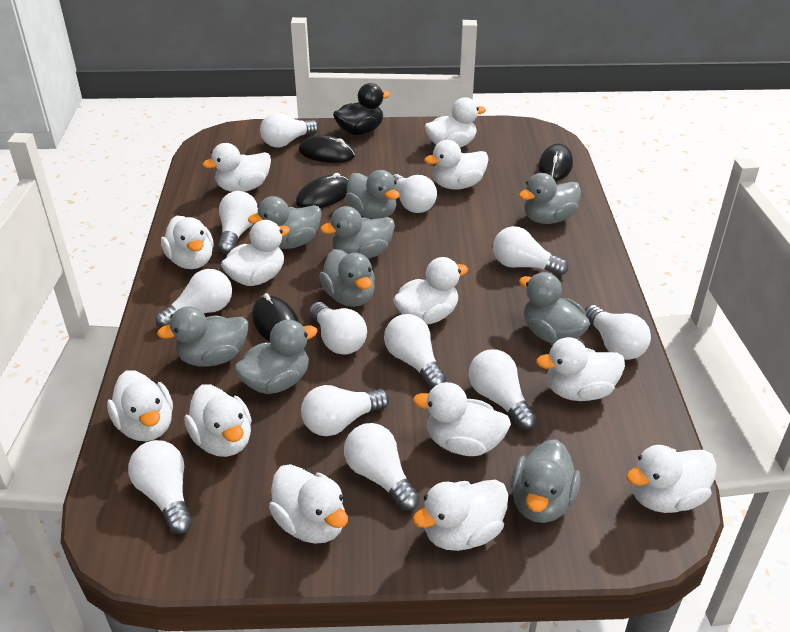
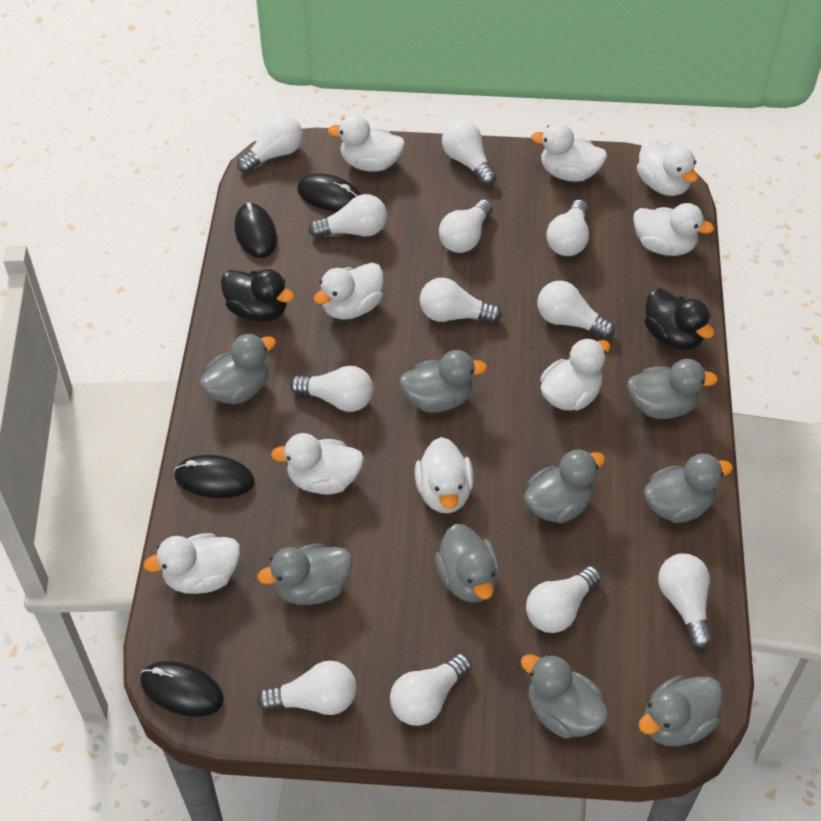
black duck: [333,83,390,136] = 1 -> [221,269,294,322] [644,288,714,350] = 2
white duck: [107,370,173,441] [161,215,214,269] [184,384,252,457] [203,143,271,192] [221,220,290,286] [269,464,348,544] [393,257,468,324] [413,382,511,456] [413,480,508,551] [424,140,489,190] [425,97,486,148] [536,337,625,401] [626,445,717,513] = 13 -> [143,533,240,594] [271,433,364,495] [314,263,383,320] [328,115,405,172] [415,437,474,513] [531,123,607,182] [540,338,610,411] [633,203,714,256] [637,139,698,196] = 9

